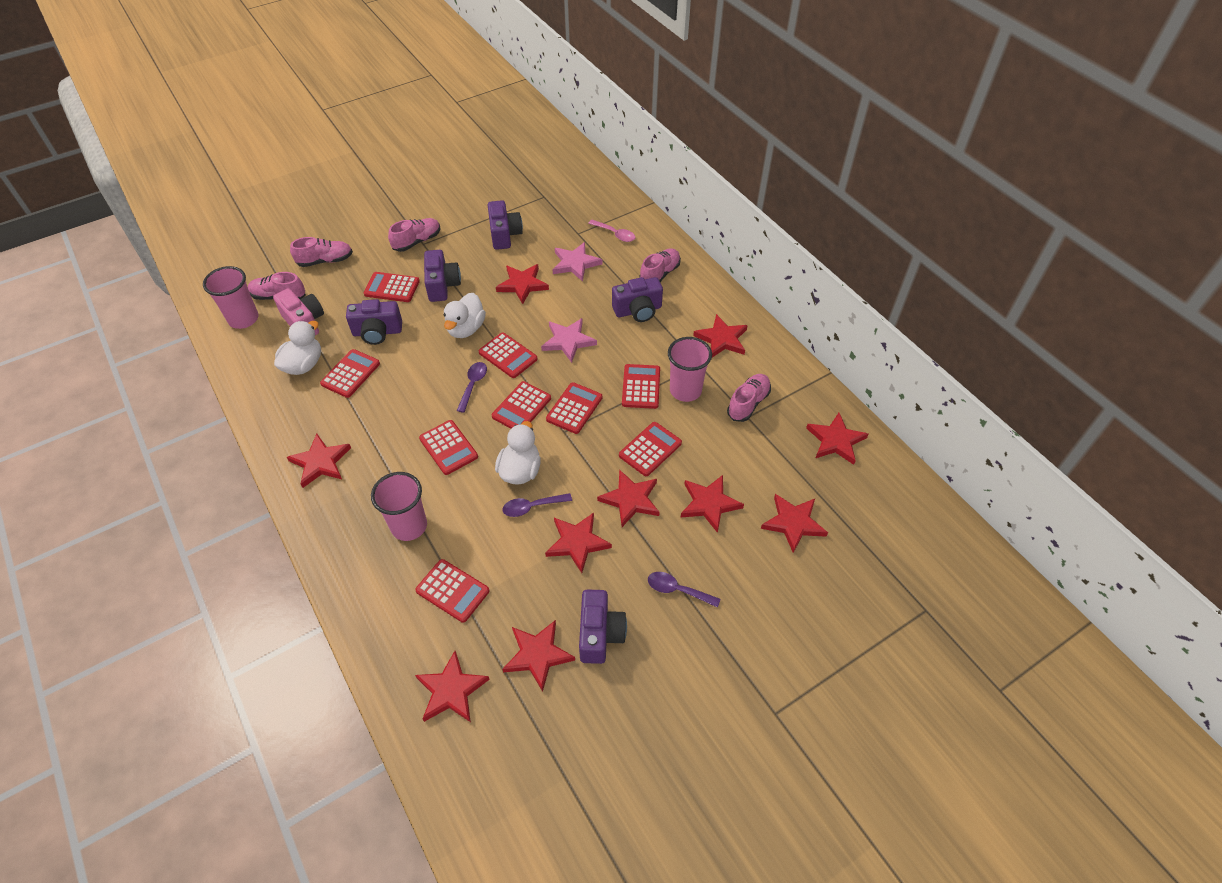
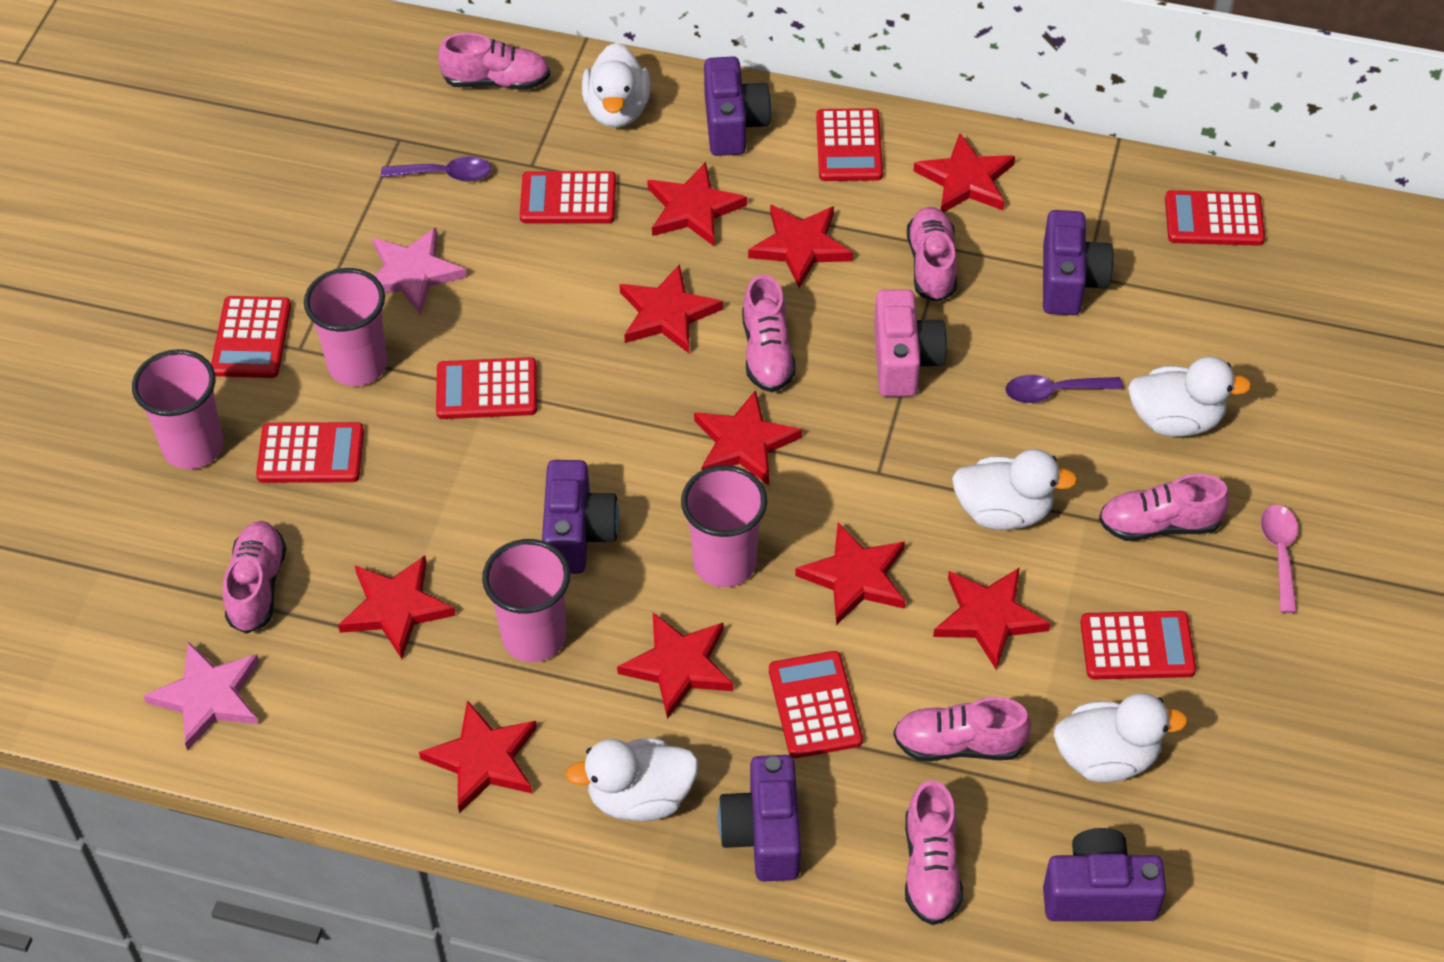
pink cup: [203,266,259,329] [371,472,427,541] [668,337,712,402] = 3 -> [132,349,224,469] [304,268,388,386] [482,539,570,662] [681,465,767,587] = 4
pink shoe: [248,272,306,300] [290,237,353,267] [388,218,441,252] [639,248,681,282] [727,374,771,422] = 5 -> [223,521,286,634] [438,33,550,90] [742,275,796,392] [893,697,1031,761] [905,780,963,925] [907,207,957,302] [1099,474,1229,541] = 7
purple spoon: [457,362,487,413] [503,493,572,517] [648,572,720,608] = 3 -> [381,156,491,182] [1006,375,1123,403] = 2
red calculator: [320,349,380,398] [364,272,420,302] [415,559,489,623] [419,420,478,475] [479,333,538,378] [492,381,551,429] [546,382,602,434] [619,422,682,476] [622,364,660,409] = 9 -> [211,296,291,378] [256,422,364,483] [436,357,537,419] [520,171,616,223] [769,651,863,758] [816,108,883,181] [1080,611,1196,679] [1165,190,1265,246] = 8
white duck: [274,321,321,375] [444,293,486,338] [495,421,541,485] = 3 -> [565,738,698,821] [582,42,651,128] [952,449,1078,530] [1054,693,1188,782] [1128,356,1252,437] = 5

